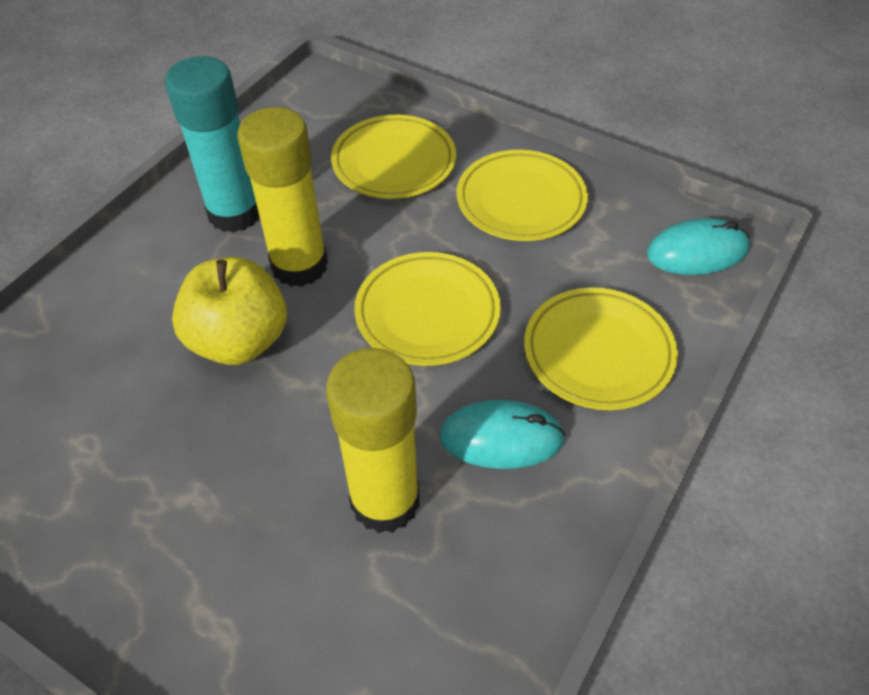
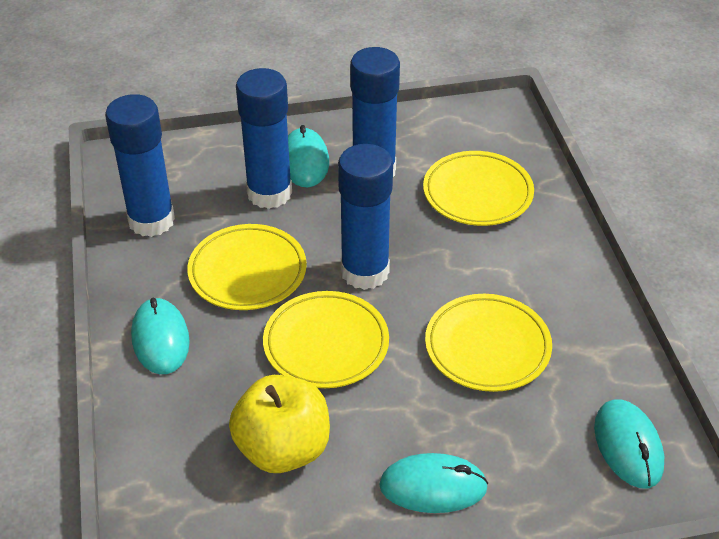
blue glue stick: none = 0 -> [105,94,175,237] [236,68,292,209] [338,144,393,290] [350,47,400,177] = 4
turquoise glue stick: [165,56,259,233] = 1 -> none = 0
turquoise mouse: [439,400,565,469] [647,218,750,275] = 2 -> [131,298,190,374] [288,125,329,187] [379,453,488,513] [594,400,664,488] = 4
yellow glue stick: [237,107,328,287] [326,348,420,533] = 2 -> none = 0

